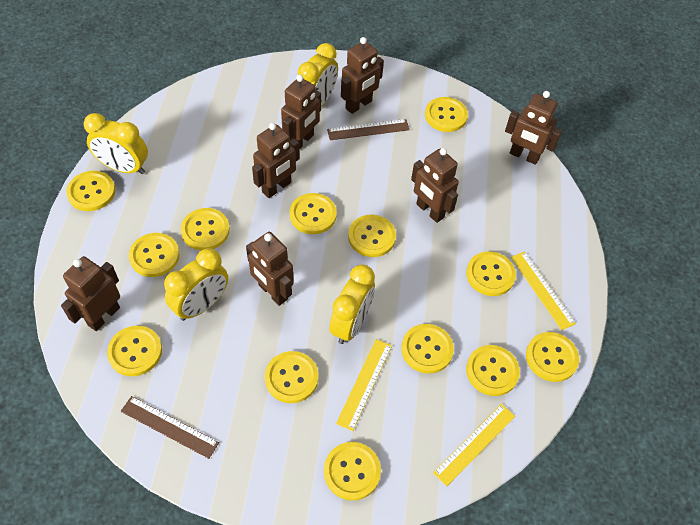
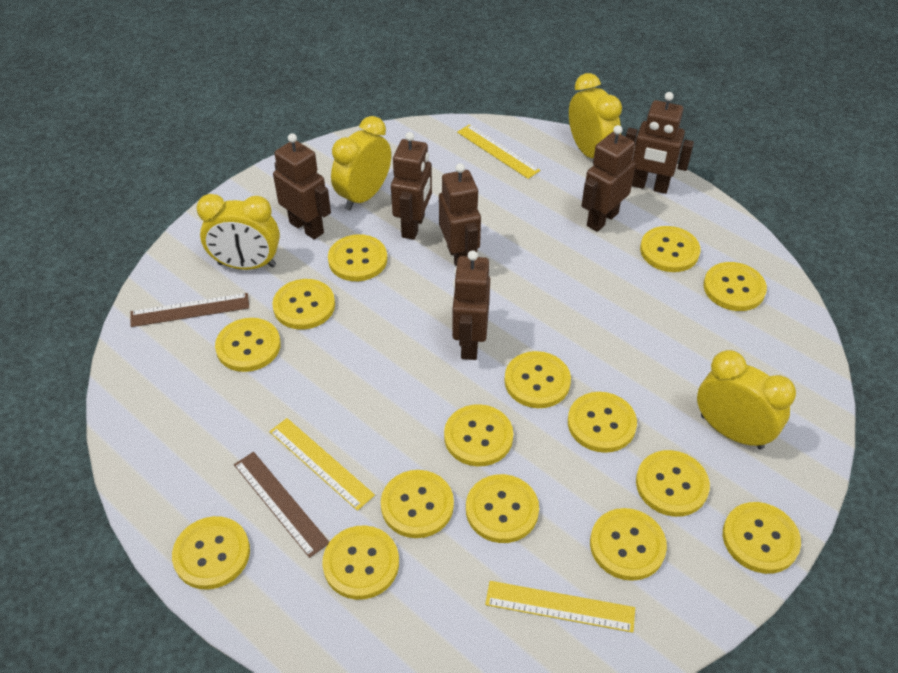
brown robot: [61,256,120,331] [246,232,294,306] [252,123,300,198] [281,75,321,149] [341,37,384,114] [411,148,459,223] [505,91,562,165] = 7 -> [273,133,331,240] [391,132,432,240] [439,163,481,266] [452,251,490,360] [581,125,636,232] [626,92,694,194] = 6
yellow button: [66,171,116,211] [107,326,162,376] [129,233,180,277] [181,208,230,250] [265,351,318,403] [290,193,337,234] [324,442,381,501] [348,215,396,257] [401,324,454,374] [425,97,468,132] [466,251,516,296] [466,345,520,396] [526,332,579,382] = 13 -> [172,516,250,590] [215,318,281,372] [272,279,335,329] [322,525,399,600] [328,234,387,281] [381,470,454,538] [444,404,513,466] [466,474,539,543] [504,351,571,408] [568,392,637,453] [590,508,667,581] [636,450,710,517] [640,226,700,272] [704,262,767,311] [723,502,801,574] = 15

